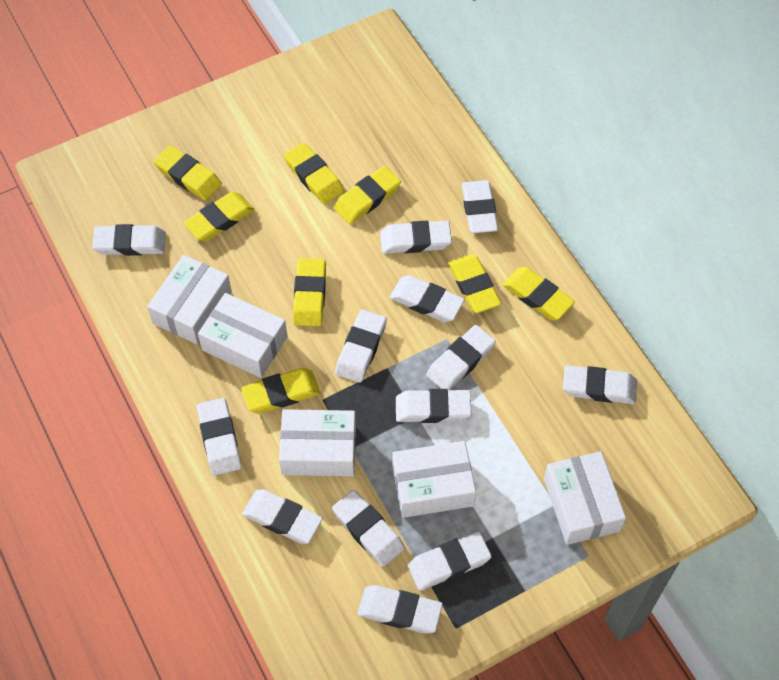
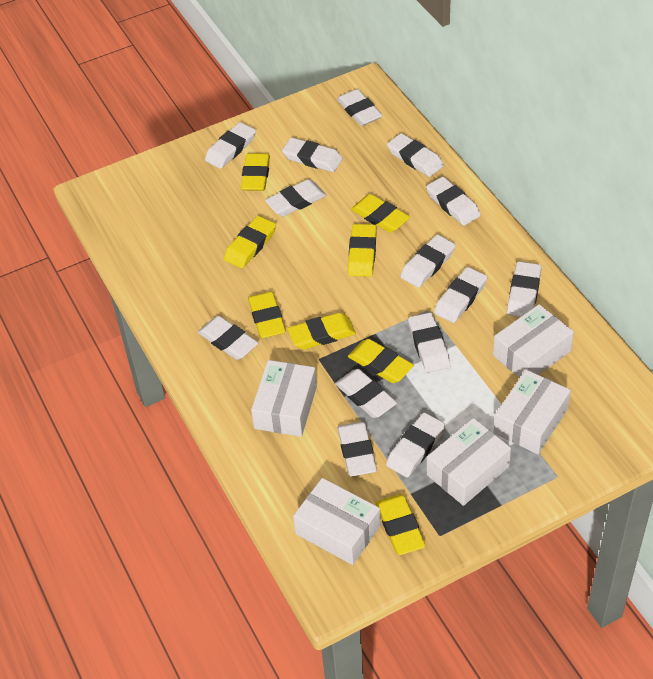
white eraser: [92,224,166,256] [197,398,241,475] [242,489,323,544] [332,490,405,567] [335,310,387,383] [358,585,443,634] [380,221,452,254] [390,275,465,322] [396,389,471,423] [408,531,492,591] [426,325,496,390] [462,180,498,233] [563,365,637,404] = 13 -> [198,316,258,360] [205,122,256,169] [265,179,326,216] [282,137,343,172] [335,369,397,418] [337,89,383,126] [337,422,377,476] [386,413,445,478] [387,133,444,177] [400,235,456,288] [408,312,450,373] [426,177,481,226] [434,267,487,323] [507,261,542,317] = 14

